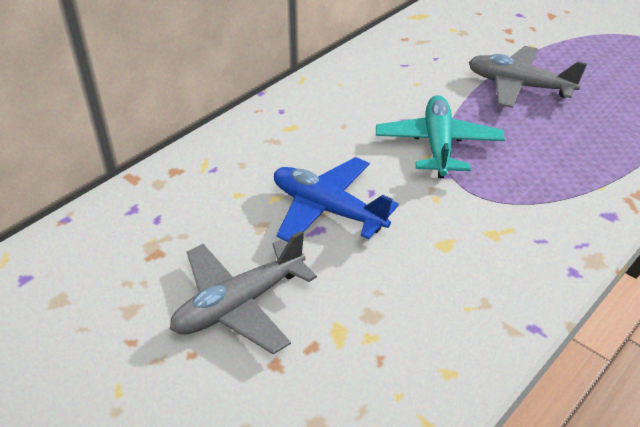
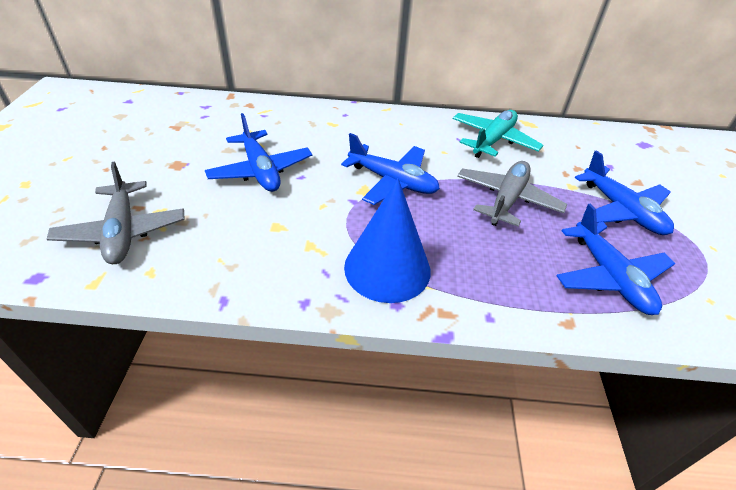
blue cone: none = 0 -> [344,178,431,303] = 1
blue plane: [274,157,399,242] = 1 -> [205,113,312,192] [341,133,440,205] [556,203,675,315] [575,150,674,235] = 4

